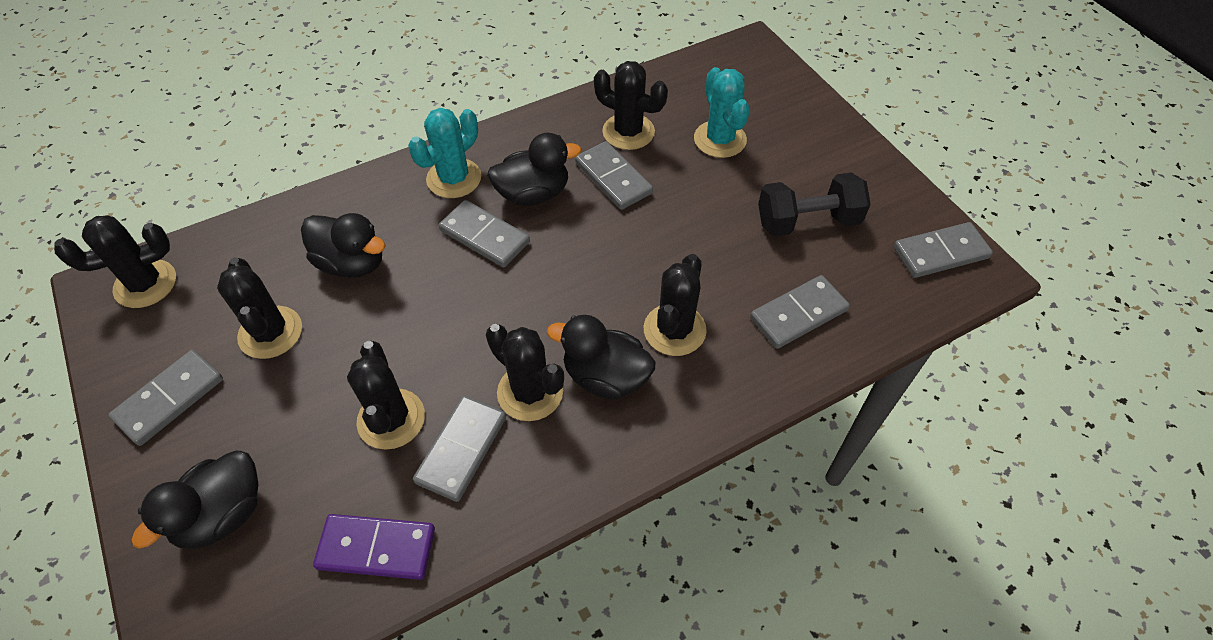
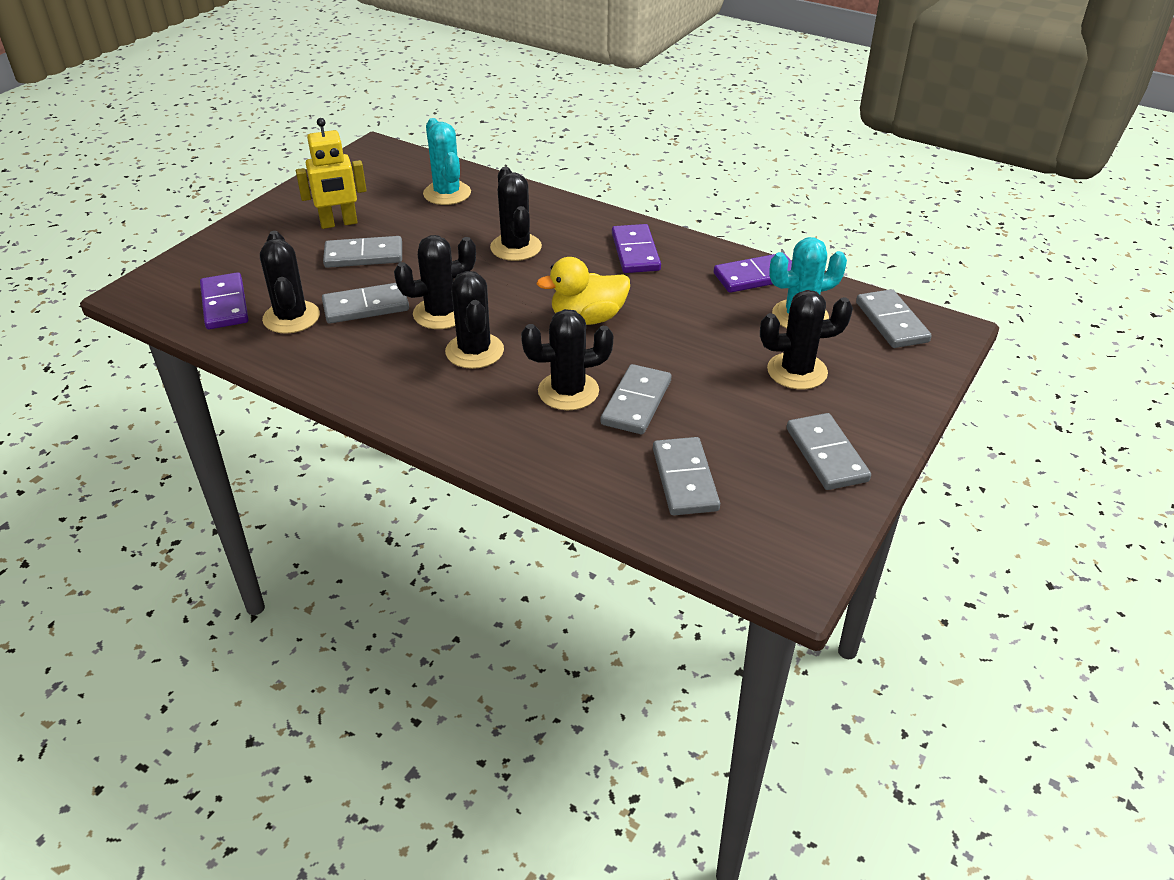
black duck: [131,451,259,549] [301,213,386,278] [487,133,581,206] [547,315,656,400] = 4 -> none = 0
black dumbbell: [758,172,871,236] = 1 -> none = 0
purple domino: [313,514,435,580] = 1 -> [200,272,249,329] [612,224,661,273] [714,253,792,293] = 3
yellow duck: none = 0 -> [537,257,630,325] = 1
yellow robot: none = 0 -> [296,118,367,229] = 1

